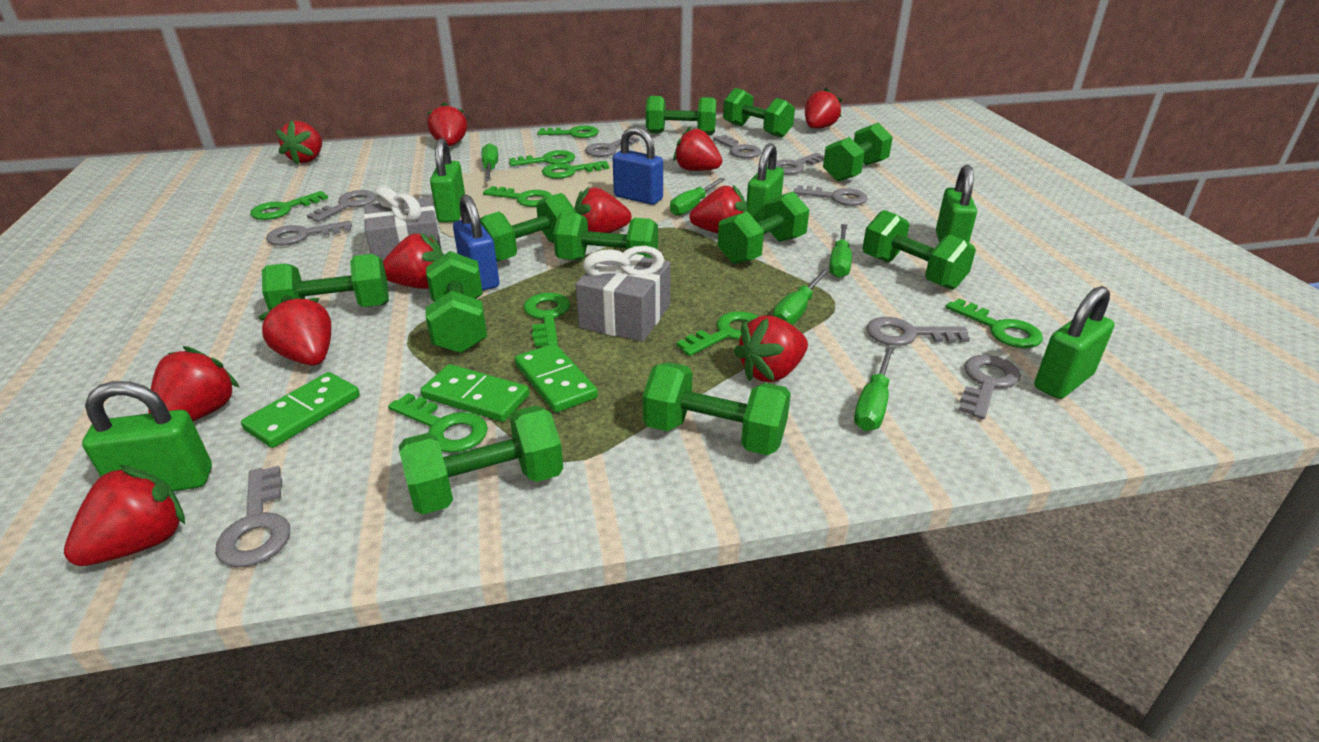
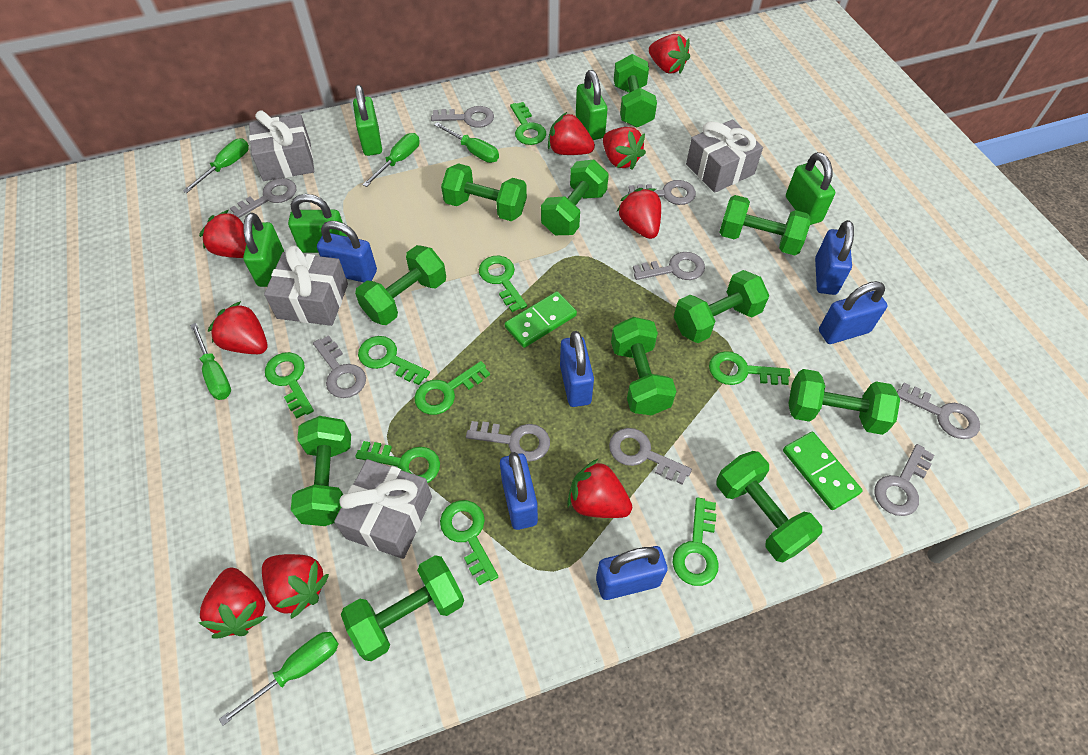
blue padlock: [453,195,500,291] [613,126,663,205] = 2 -> [317,221,377,282] [500,452,538,530] [560,331,594,407] [596,546,668,600] [815,220,854,295] [819,281,888,344] = 6
green domino: [241,372,360,448] [420,364,530,422] [515,343,598,413] = 3 -> [505,291,577,348] [783,432,863,510] = 2
grey gift: [364,186,442,260] [576,246,671,342] = 2 -> [249,110,314,181] [264,245,348,326] [334,459,432,559] [686,120,763,193] = 4
red strawberry: [64,465,185,566] [148,346,240,421] [258,295,331,365] [276,120,322,165] [383,233,444,289] [427,102,467,146] [574,187,631,233] [673,126,722,171] [689,185,748,233] [734,316,808,382] [805,88,842,129] = 11 -> [199,210,246,258] [199,568,267,639] [208,301,268,354] [262,554,329,619] [548,112,595,155] [567,459,632,518] [603,127,646,170] [616,188,661,239] [649,34,690,74] = 9

